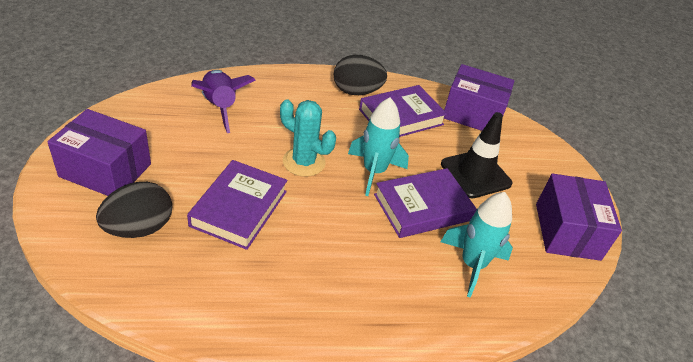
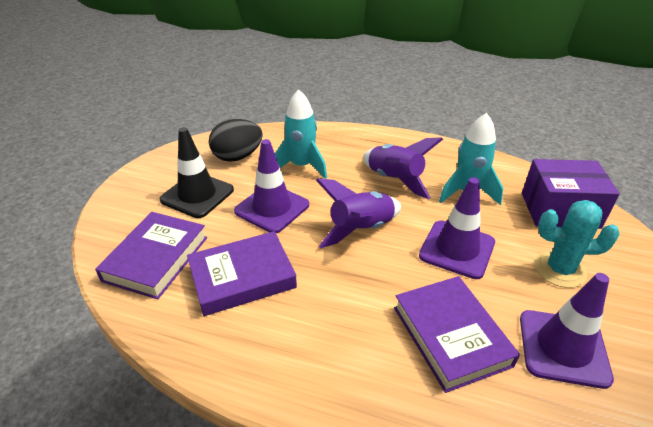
black egg: [96,182,172,238] [333,55,387,95] = 2 -> [209,119,263,162] = 1
purple box: [47,109,151,196] [444,64,515,131] [536,173,622,261] = 3 -> [522,159,620,229] = 1
purple rocket: [191,70,256,133] = 1 -> [316,178,401,248] [363,137,443,199] = 2
purple traffic cone: none = 0 -> [234,139,309,233] [419,178,495,279] [520,273,614,389] = 3

